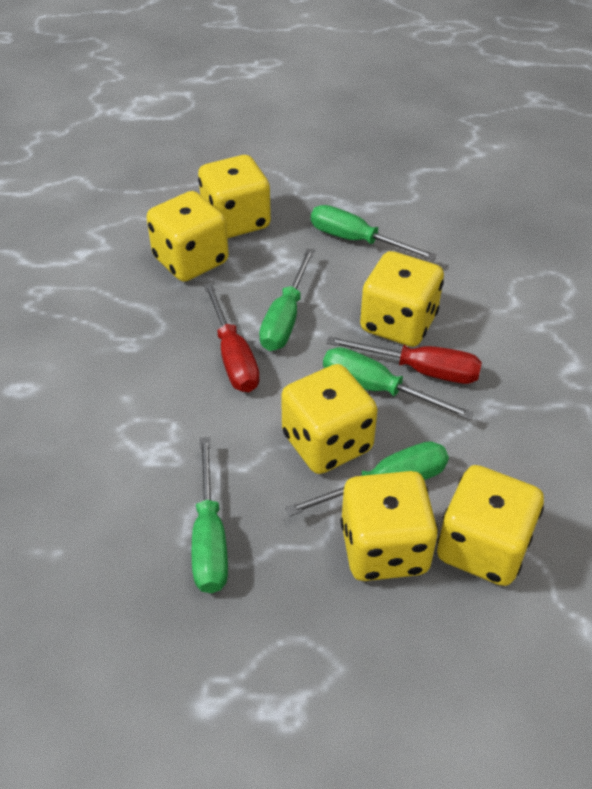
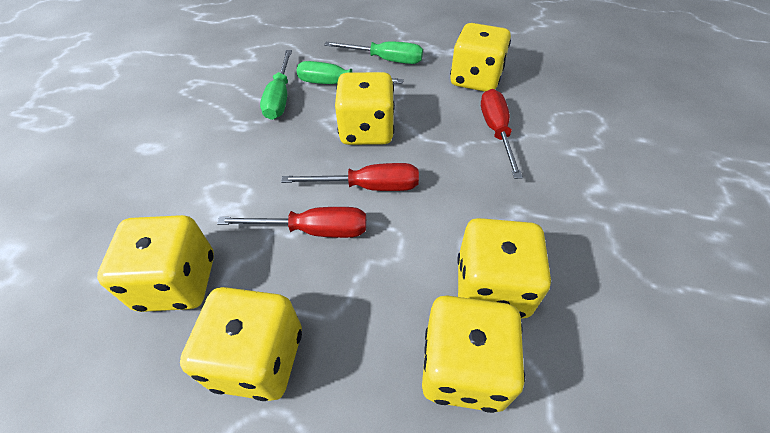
green screwdriver: [192,437,228,593] [259,248,315,351] [285,441,449,516] [311,205,437,260] [323,347,474,420] = 5 -> [260,50,292,120] [297,61,404,84] [324,41,423,64] = 3
red screwdriver: [204,283,260,392] [327,336,482,384] = 2 -> [217,207,366,238] [281,163,419,191] [481,89,523,179] = 3

